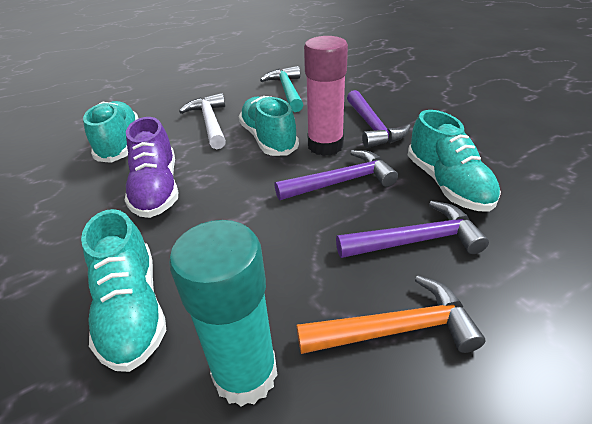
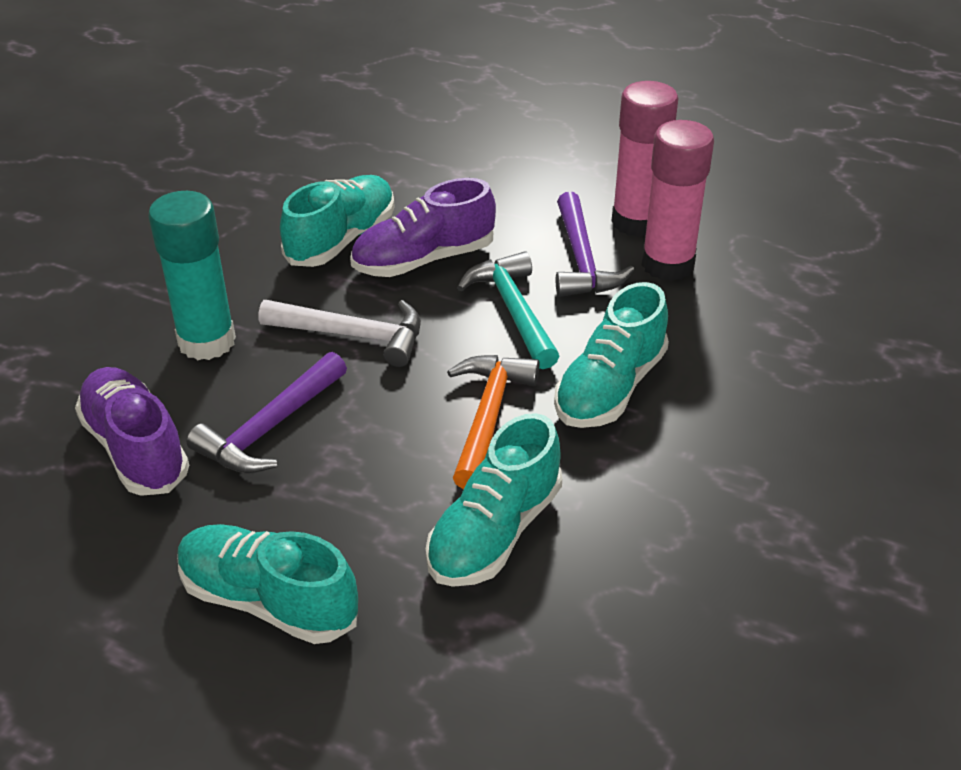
pink glue stick: [304,36,348,156] = 1 -> [611,81,678,237] [641,120,714,281] = 2
purple hammer: [274,150,398,200] [336,201,489,258] [347,90,411,148] = 3 -> [187,352,347,474] [556,192,634,297] = 2
purple shoe: [124,117,178,218] = 1 -> [75,367,189,496] [350,178,496,277] = 2

